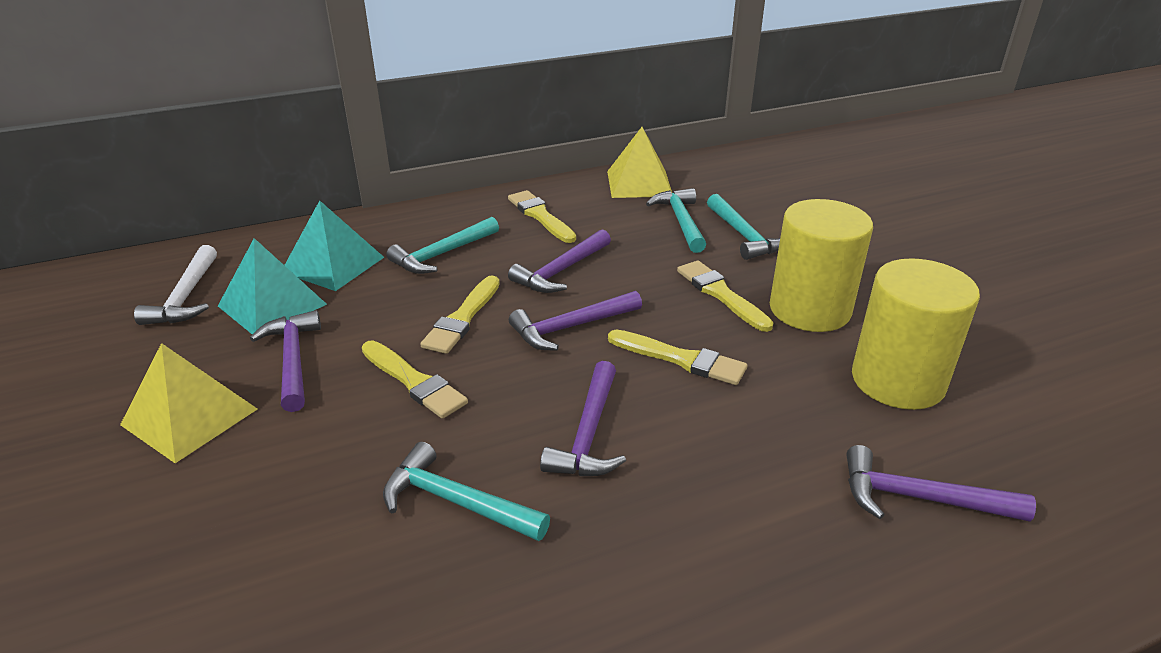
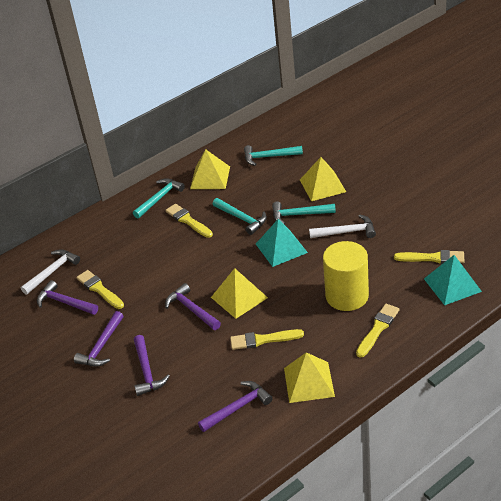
white hammer: [134,245,217,325] = 1 -> [21,249,80,295] [309,214,376,238] = 2
yellow cylinder: [770,199,873,332] [852,258,980,410] = 2 -> [323,241,369,311] = 1
yellow pyramid: [120,343,257,463] [607,127,672,198] = 2 -> [190,149,230,189] [211,268,268,319] [284,352,335,403] [300,157,346,201] = 4

